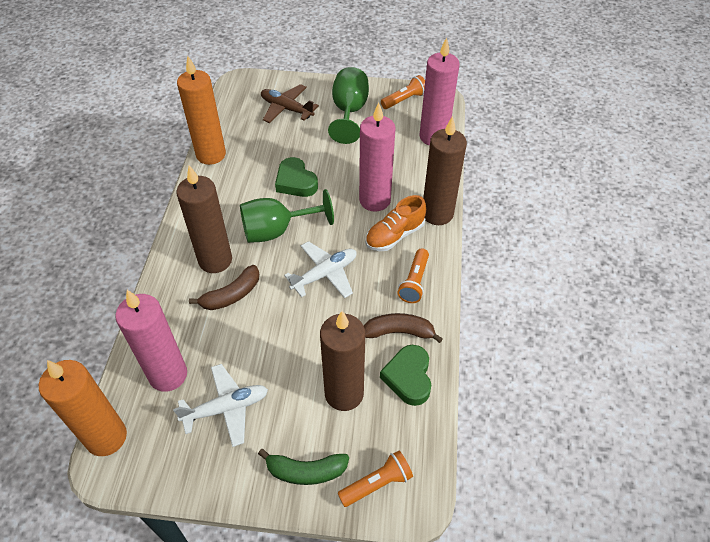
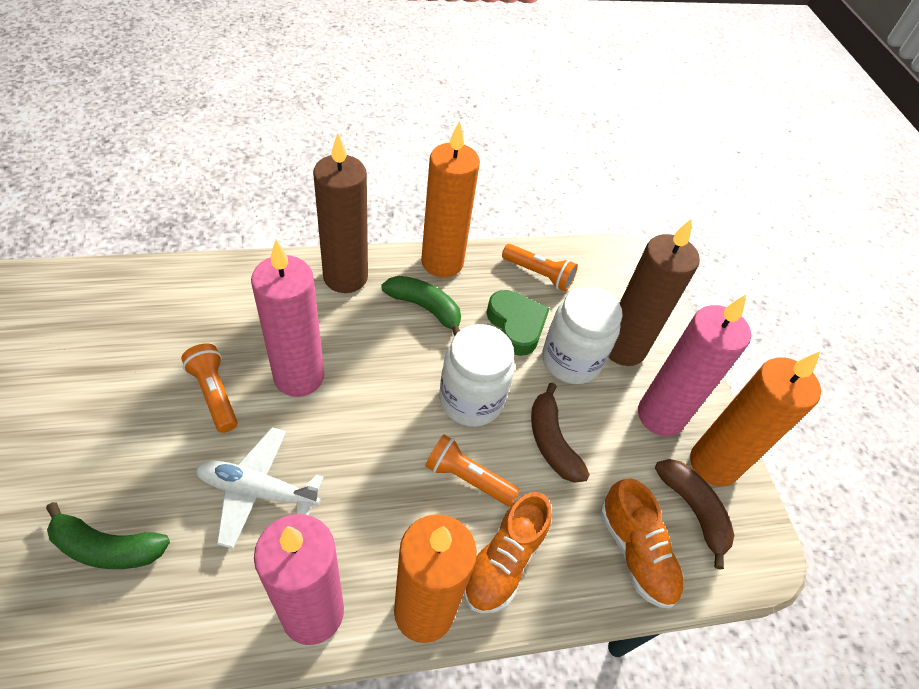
brown candle: [176,165,232,273] [320,311,365,411] [423,116,467,225] = 3 -> [313,134,368,293] [609,219,700,366] = 2
brown plane: [261,84,319,123] = 1 -> none = 0
green banana: [258,449,349,485] = 1 -> [46,502,170,569] [381,276,461,337] = 2
green goblet: [240,189,334,243] [328,67,369,144] = 2 -> none = 0
green heart: [275,157,318,197] [380,345,431,406] = 2 -> [486,290,550,356] = 1
orange candle: [39,360,127,456] [177,56,226,165] = 2 -> [394,514,477,643] [421,121,480,278] [690,352,821,486] = 3
orange shoe: [365,195,426,251] = 1 -> [464,492,552,614] [600,478,684,608] = 2
white jar: none = 0 -> [439,324,515,427] [542,286,623,384] = 2
white plane: [173,364,268,447] [284,241,356,298] = 2 -> [196,427,324,549] = 1

